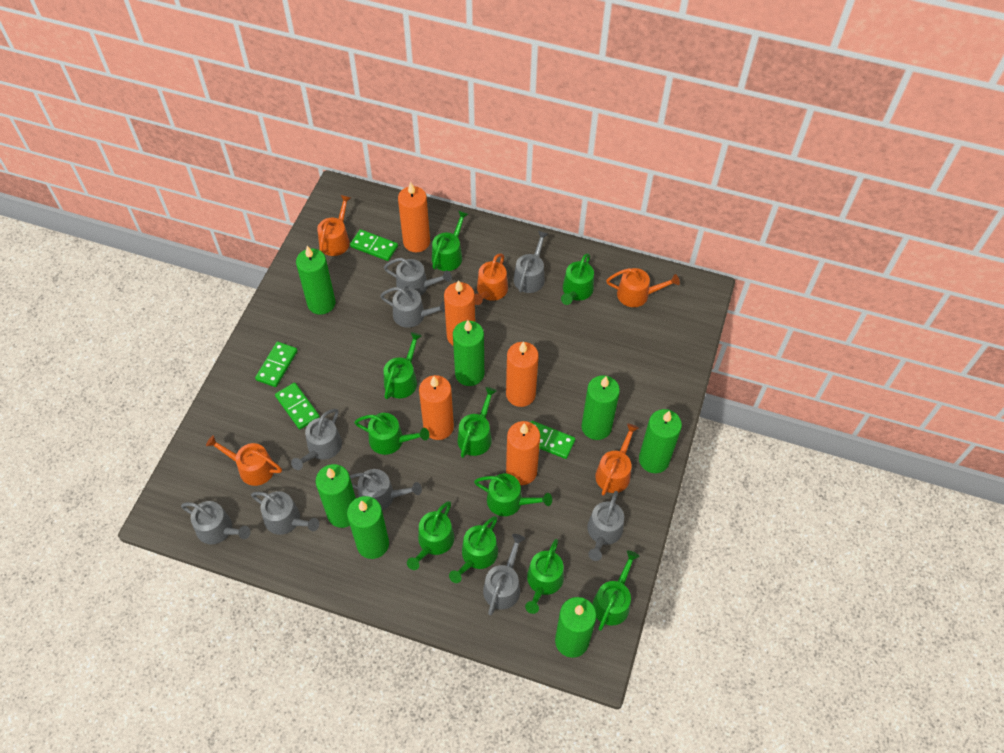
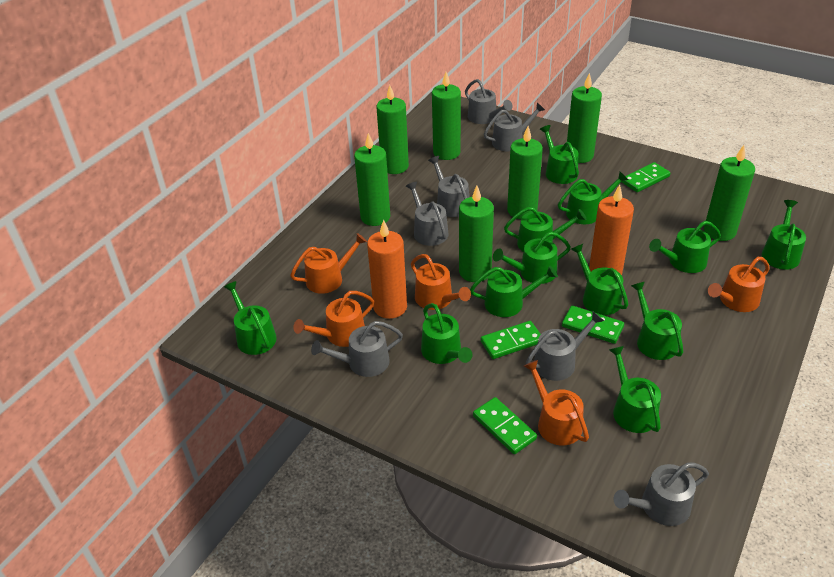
green watering can: [354,413,429,455] [384,332,422,399] [407,501,454,570] [432,210,468,271] [449,516,498,583] [458,387,497,458] [474,474,552,516] [525,539,564,614] [561,253,594,305] [592,550,639,631] = 10 -> [224,281,277,355] [421,303,473,364] [470,265,558,317] [493,232,571,284] [504,207,586,252] [540,125,579,184] [558,172,628,224] [571,244,628,315] [609,346,661,433] [631,282,683,360] [649,221,721,273] [762,200,806,270] = 12
grey watering can: [181,501,250,544] [251,491,319,535] [291,409,342,470] [350,469,422,510] [380,287,445,328] [384,258,452,295] [483,534,525,616] [514,231,548,293] [587,491,624,561] = 9 -> [311,321,403,377] [406,182,448,246] [428,156,469,217] [465,79,513,124] [484,103,545,151] [526,312,604,381] [614,463,709,526] = 7
orange candle: [398,182,430,252] [419,375,454,440] [444,280,475,345] [506,341,539,407] [506,421,540,485] = 5 -> [367,220,407,319] [589,185,634,275] = 2

